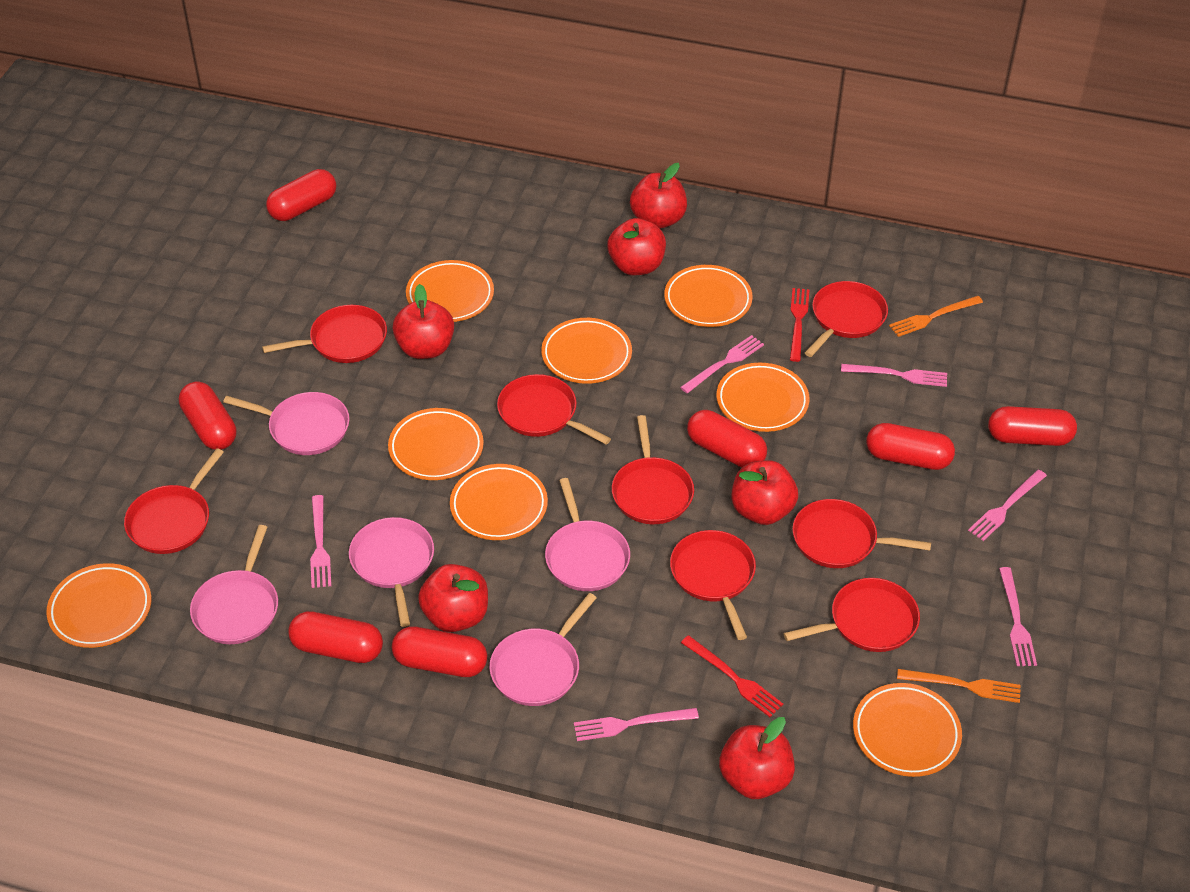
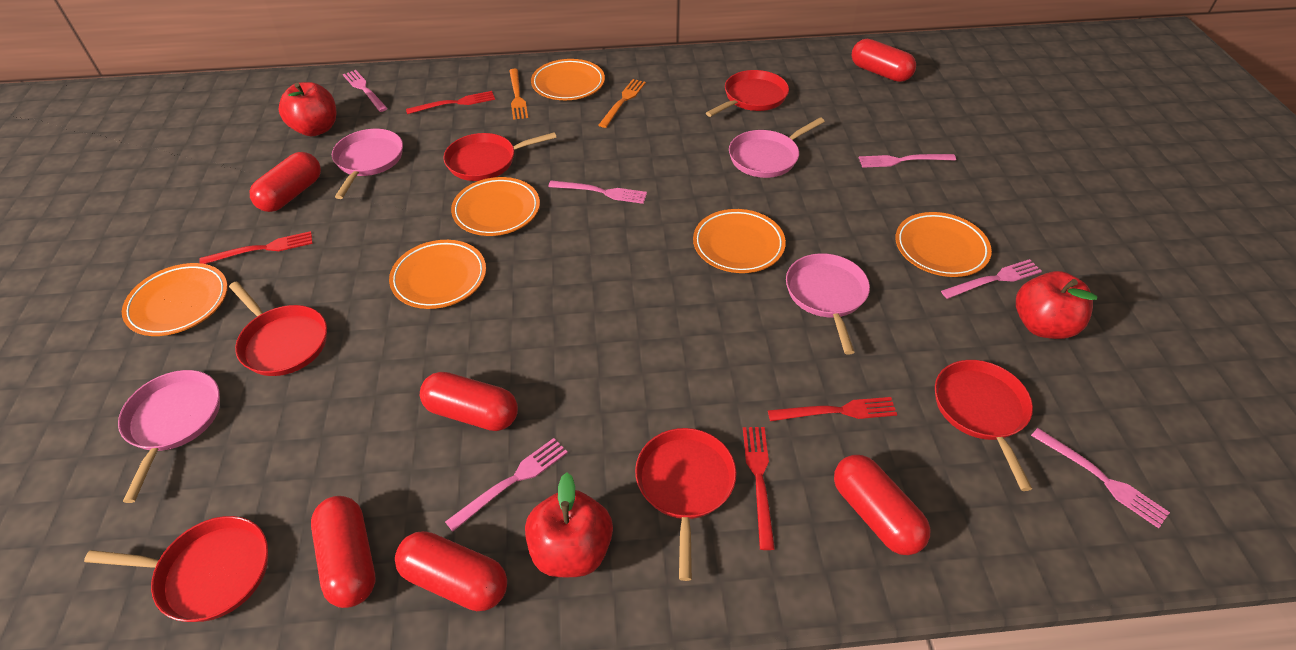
orange plate: [46,563,151,648] [388,408,484,480] [406,260,494,322] [450,464,548,540] [541,318,632,384] [664,265,753,327] [717,363,810,432] [853,683,962,777] = 8 -> [122,263,228,336] [389,240,486,309] [451,177,540,236] [531,59,605,100] [693,209,786,273] [895,212,992,277] = 6
pink pan: [190,525,278,644] [223,392,349,455] [349,517,434,627] [489,593,597,706] [545,478,630,591] = 5 -> [118,370,220,503] [332,129,403,199] [729,117,825,178] [786,253,870,355] = 4
red apple: [392,284,454,359] [418,564,488,632] [607,218,666,275] [630,163,687,229] [719,717,795,799] [731,460,798,525] = 6 -> [279,82,336,136] [525,473,613,577] [1016,271,1097,339] = 3
red capsule: [179,381,236,450] [266,169,336,221] [288,611,383,663] [392,626,487,677] [687,410,767,467] [866,423,955,470] [988,406,1077,446] = 7 -> [250,152,321,212] [311,496,375,608] [395,531,507,611] [420,372,518,431] [834,455,930,555] [852,39,916,82] = 6
red fork: [681,635,783,717] [790,288,810,362] = 2 -> [199,231,313,264] [406,91,495,114] [743,427,775,550] [768,397,897,421] = 4
red pan: [124,448,224,554] [262,305,387,363] [497,374,611,444] [612,415,694,524] [670,530,756,640] [784,578,920,652] [792,499,931,568] [805,281,888,357] = 8 -> [84,516,268,622] [229,281,327,376] [443,132,557,181] [635,428,736,581] [706,70,789,117] [935,360,1033,491] = 6

